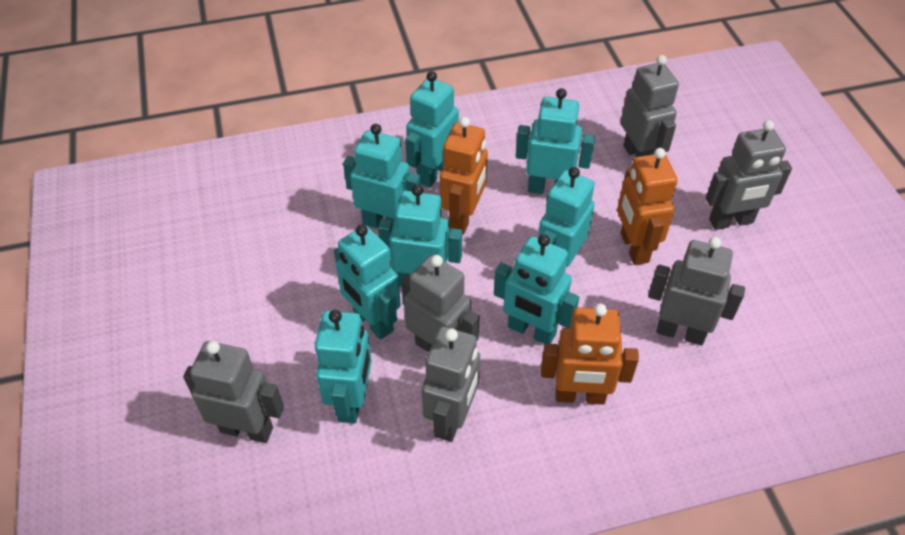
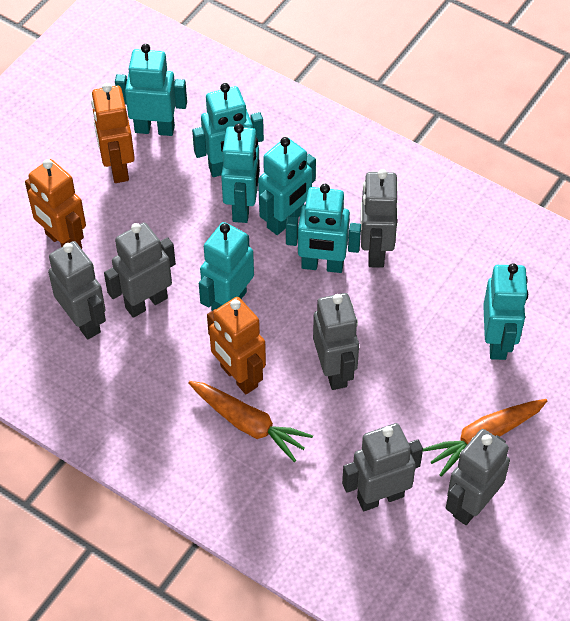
orange carrot: none = 0 -> [188,381,313,462] [423,399,548,477] = 2
turquoise robot: [315,310,372,424] [334,224,401,340] [343,124,421,228] [378,184,462,287] [405,71,459,188] [494,234,579,344] [516,88,595,194] [538,167,595,267] = 8 -> [115,44,187,136] [192,83,264,177] [199,222,254,311] [221,123,260,223] [258,137,316,235] [286,184,361,273] [483,263,528,360] = 7

